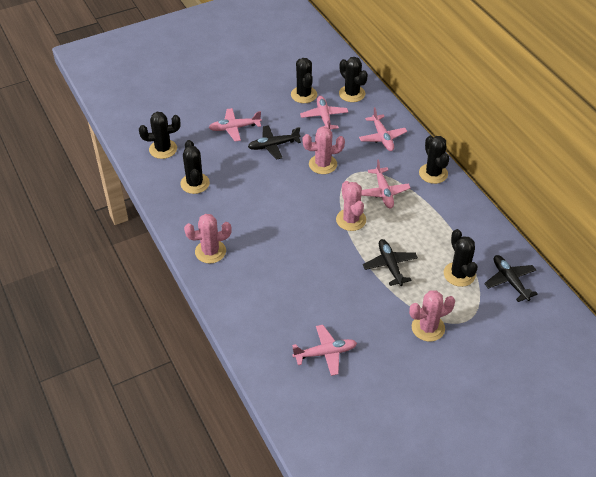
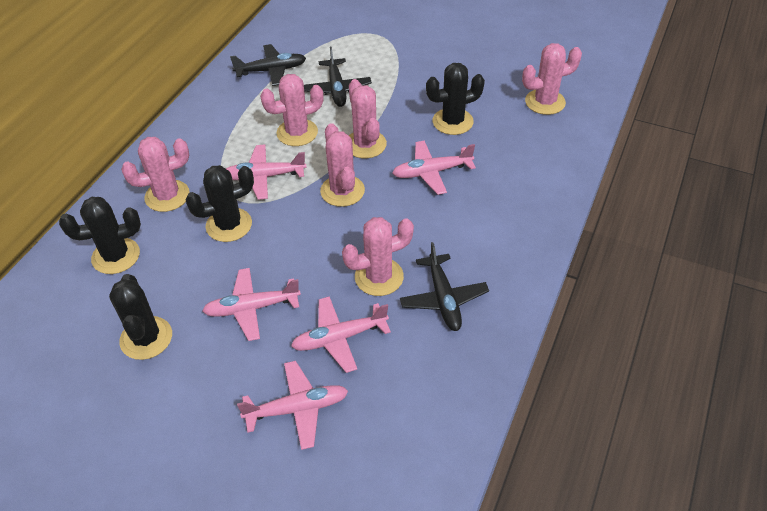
black cactus: [139,112,181,159] [180,140,210,194] [291,58,317,103] [339,57,368,102] [419,136,449,184] [444,229,478,287] = 6 -> [59,197,141,274] [109,274,172,360] [186,165,254,242] [426,63,485,135] = 4
pink cactus: [184,214,232,263] [302,127,345,174] [336,181,366,231] [409,290,455,342] = 4 -> [121,137,190,212] [260,74,323,146] [320,123,365,207] [342,217,414,296] [349,79,387,158] [522,43,582,115] = 6

